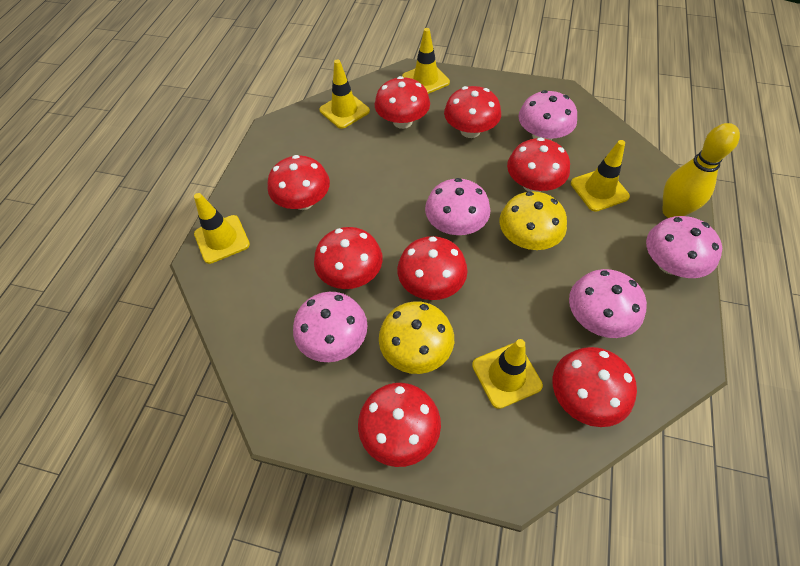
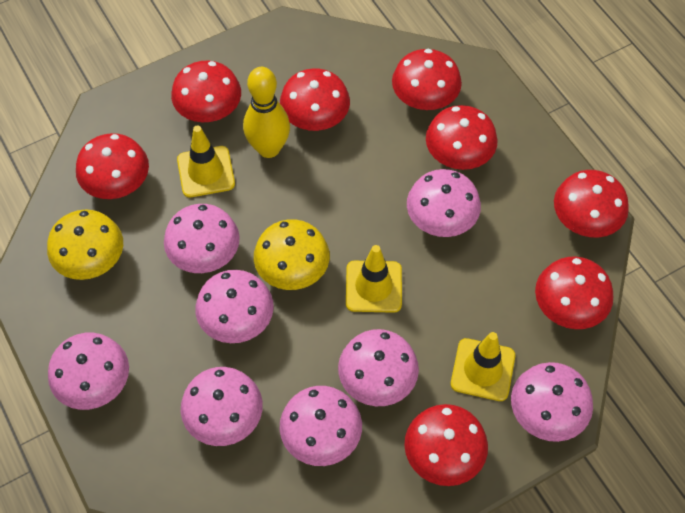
pink mushroom: [293,292,368,362] [425,178,491,235] [518,90,577,140] [569,269,647,338] [646,216,722,278] = 5 -> [48,333,129,410] [164,204,240,273] [181,367,263,446] [195,270,274,343] [280,386,362,466] [338,329,419,406] [407,169,481,237] [511,362,593,442] = 8
yellow traffic cone: [194,193,250,264] [319,59,370,129] [402,28,450,94] [472,339,543,409] [571,140,630,212] = 5 -> [177,125,235,197] [346,245,402,313] [451,332,515,401] = 3

